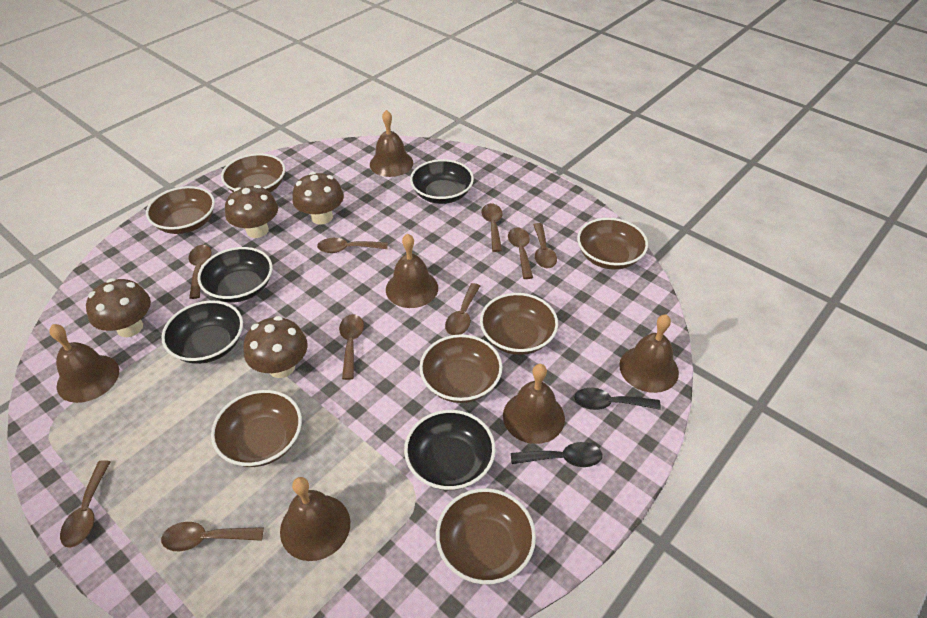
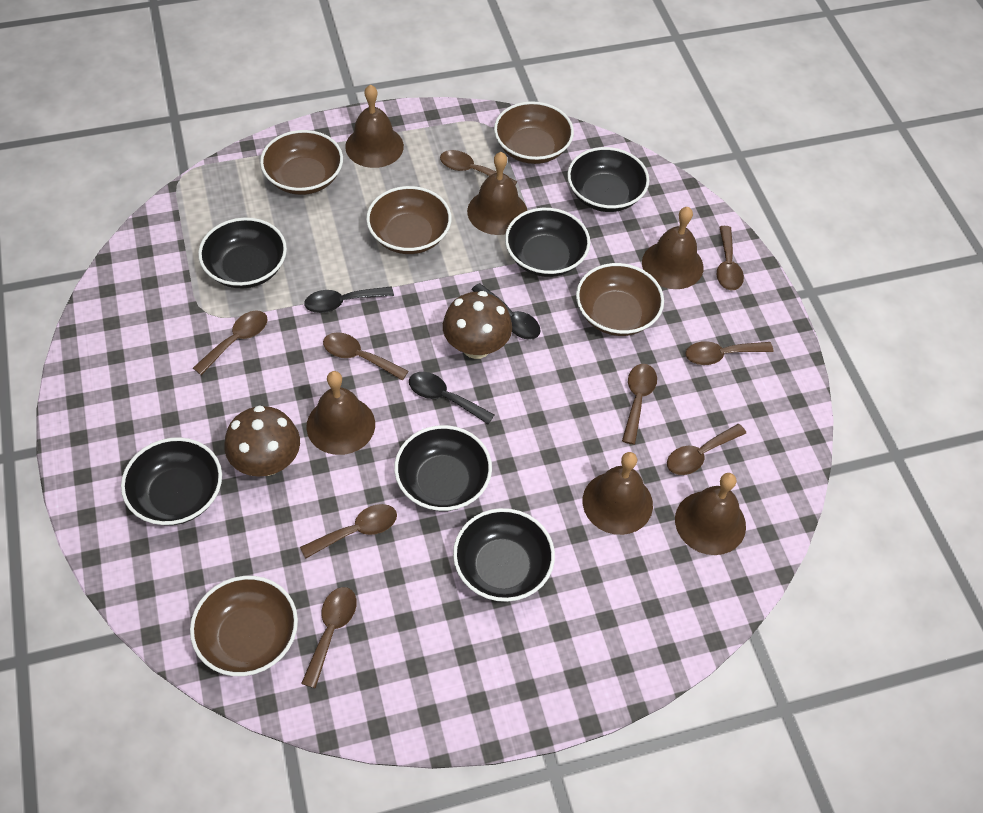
black bowl: [161,300,243,364] [197,247,272,302] [404,410,495,490] [410,159,474,204] = 4 -> [121,437,222,525] [198,217,287,288] [394,425,492,511] [453,508,555,602] [505,208,590,277] [567,147,649,212] = 6
black spoon: [511,442,602,467] [574,388,661,410] = 2 -> [304,287,394,313] [409,372,494,424] [471,283,541,340] = 3
brown bowl: [146,186,215,234] [211,390,302,467] [221,153,285,192] [419,334,502,403] [436,488,536,584] [480,293,558,355] [577,218,648,270] = 7 -> [190,576,298,676] [260,130,343,195] [366,186,451,254] [494,101,574,164] [576,263,664,336] = 5
brown mushroom: [86,278,151,337] [225,185,278,238] [243,316,308,378] [292,172,344,225] = 4 -> [224,405,300,477] [443,291,512,359] = 2

